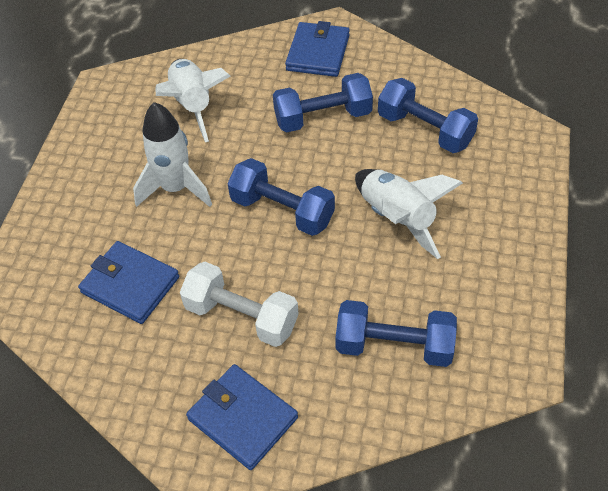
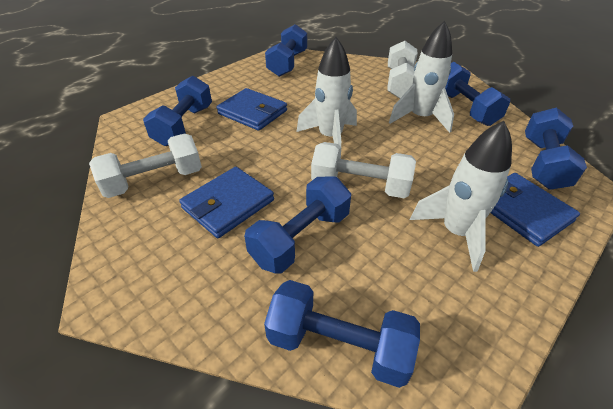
blue dumbbell: [227,158,335,236] [273,73,373,133] [335,300,457,367] [378,78,478,153] = 4 -> [143,76,212,146] [244,177,351,273] [264,280,420,388] [265,24,307,77] [445,62,510,126] [525,107,587,190] = 6
white dumbbell: [180,262,299,347] = 1 -> [89,134,202,198] [311,142,416,198] [387,41,418,98] = 3

